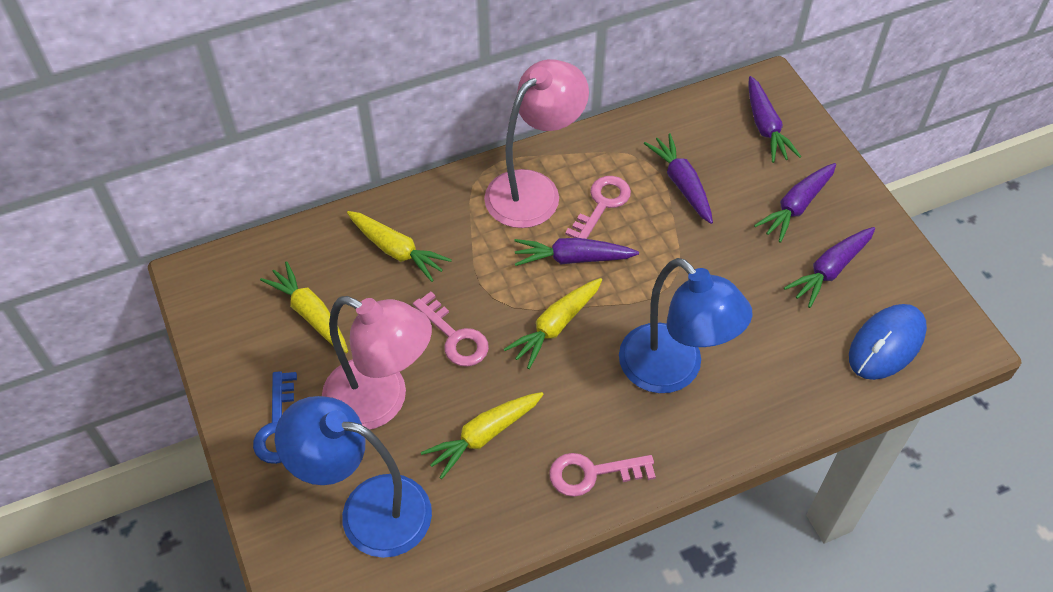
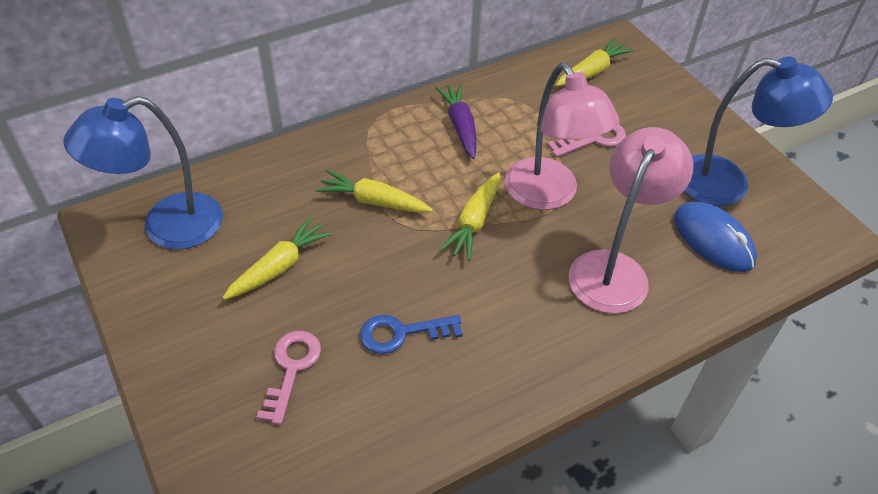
pink key: [413,292,489,367] [549,453,656,497] [565,176,631,239] = 3 -> [257,331,321,425] [547,124,626,157] = 2
purple carrot: [514,238,639,266] [644,133,713,224] [748,76,801,163] [754,163,836,243] [784,227,875,308] = 5 -> [435,83,476,159] = 1

